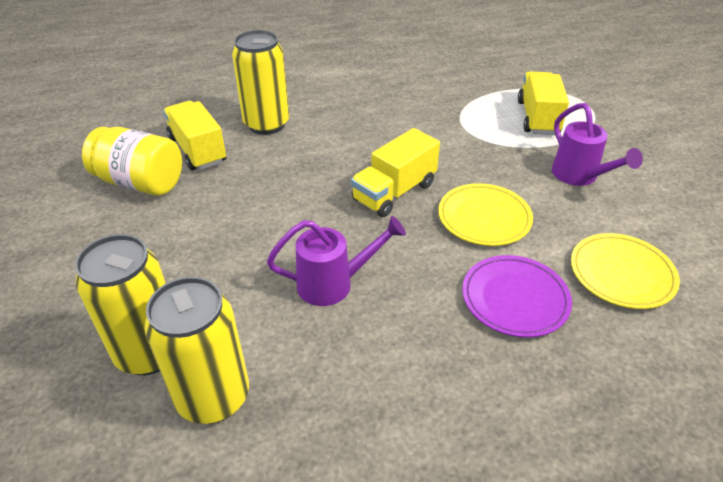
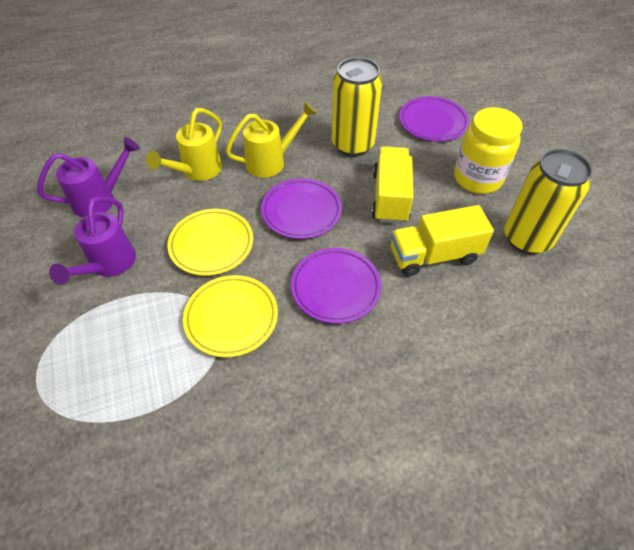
purple plate: [462,255,572,338] = 1 -> [261,178,342,239] [291,248,381,324] [399,96,470,142] = 3
yellow can: [75,234,166,375] [144,277,249,424] [232,30,289,135] = 3 -> [332,57,382,157] [504,149,593,254] = 2
yellow truck: [163,101,226,170] [351,128,440,217] [518,71,569,135] = 3 -> [372,146,413,224] [391,205,494,276] = 2
yellow watering can: none = 0 -> [146,108,222,181] [226,102,317,178] = 2

